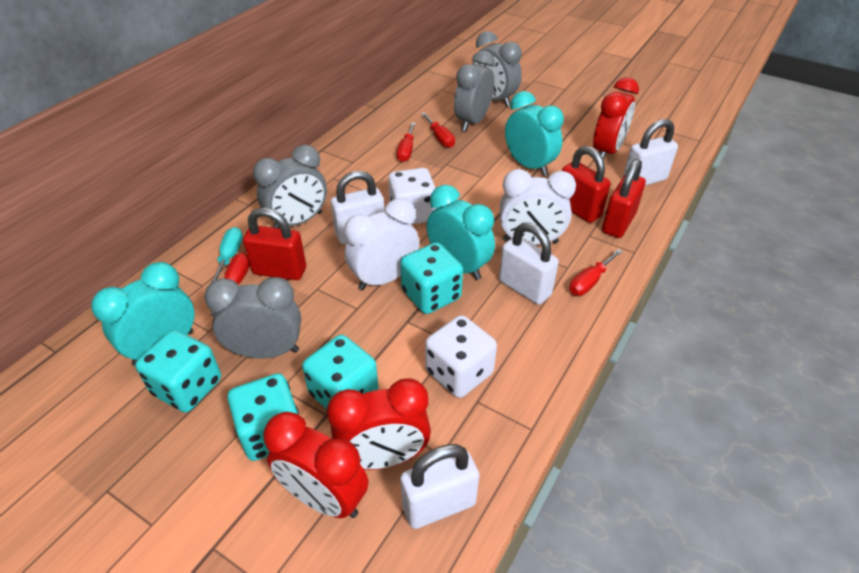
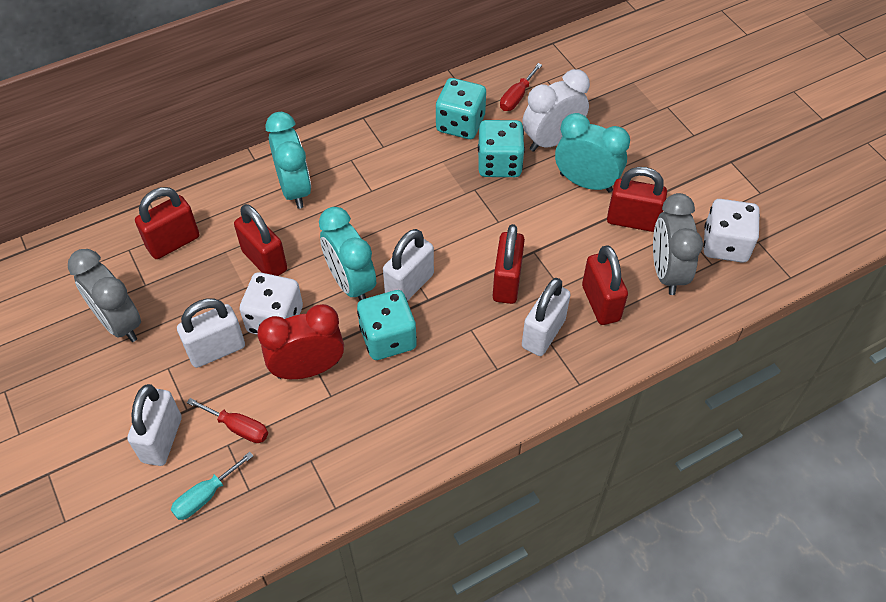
grey clock: [204,277,301,359] [253,145,327,228] [454,51,495,131] [473,31,522,107] = 4 -> [68,249,141,342] [653,193,703,295] = 2
red clock: [264,412,368,518] [327,379,431,470] [593,77,639,160] = 3 -> [257,304,344,379] = 1
red padlock: [243,208,306,280] [562,146,611,223] [602,159,646,238] = 3 -> [135,187,200,259] [234,204,287,276] [493,224,525,304] [582,245,628,325] [607,167,667,232] = 5
red screwdriver: [211,253,250,316] [397,122,416,162] [421,112,455,148] [570,249,623,296] = 4 -> [187,398,268,443] [500,63,542,111] = 2
turquoise dice: [135,330,221,413] [227,373,299,461] [302,335,379,409] [400,242,463,314] = 4 -> [357,290,417,360] [436,78,486,139] [478,120,525,177] = 3
white clock: [344,198,419,290] [500,169,576,245] = 2 -> [523,69,590,152] = 1

